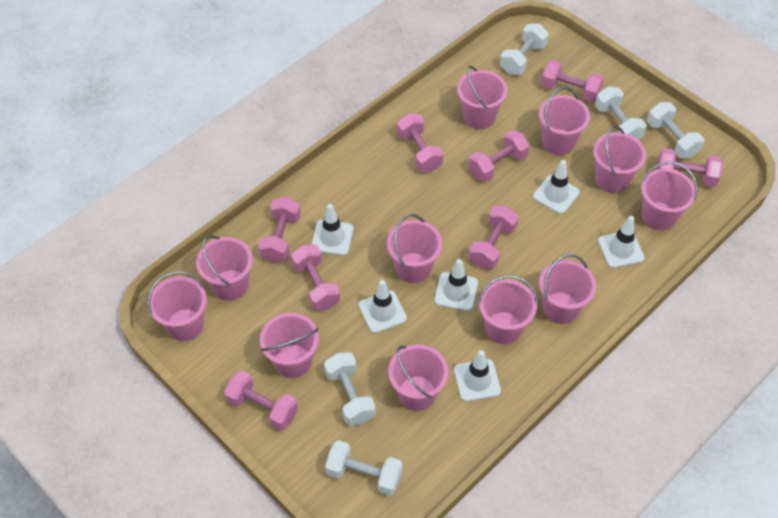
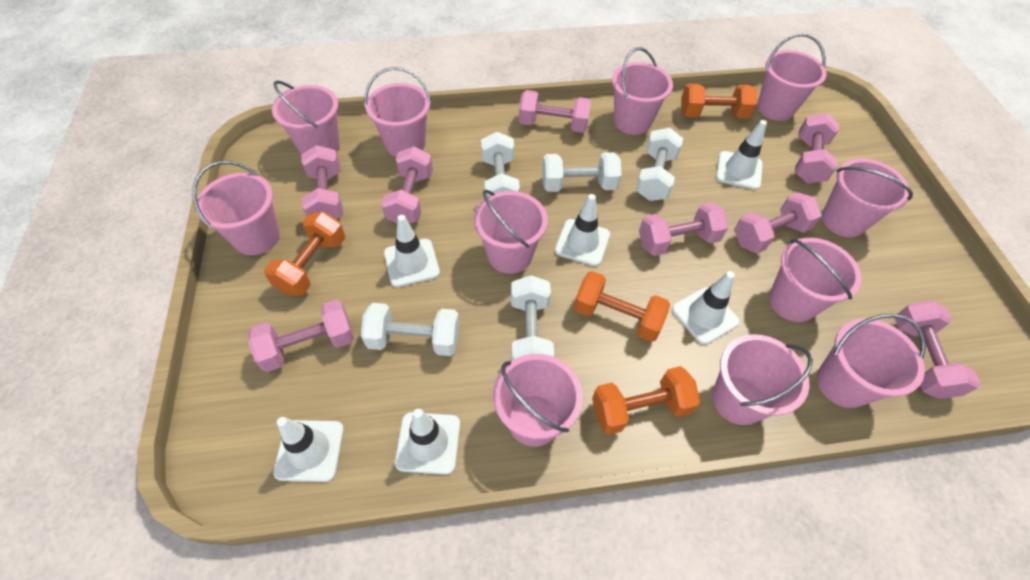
orange dumbbell: none = 0 -> [264,212,345,296] [574,271,670,342] [592,366,700,435] [681,84,757,119] = 4

